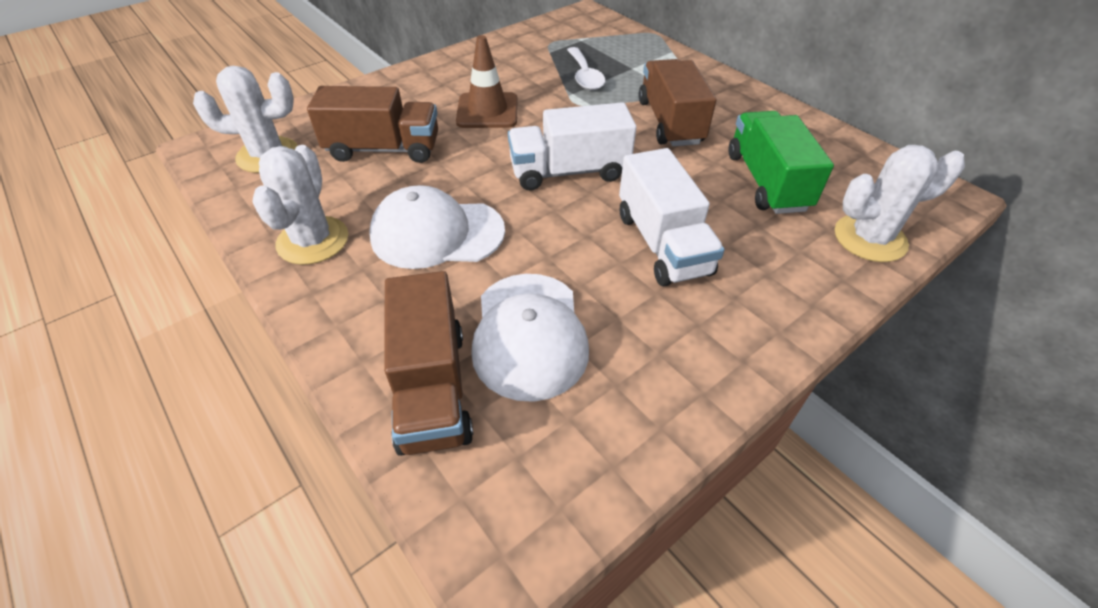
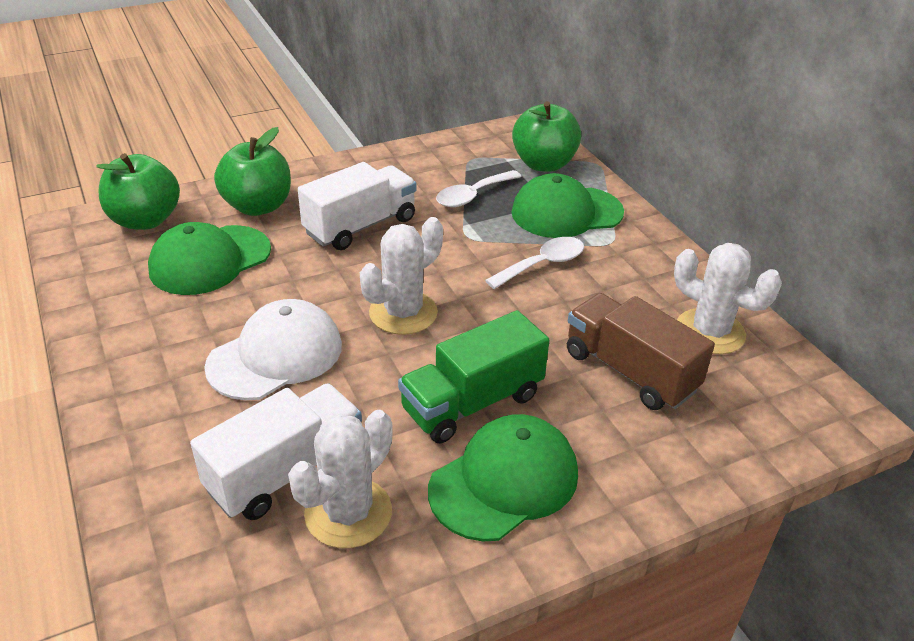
brown traffic cone: [456,35,518,128] = 1 -> none = 0
brown truck: [307,86,438,163] [384,271,473,456] [639,59,717,146] = 3 -> [567,293,715,410] = 1
green apple: none = 0 -> [96,153,180,230] [214,127,291,216] [512,101,581,172] = 3
green cap: none = 0 -> [148,222,271,295] [428,414,578,541] [512,173,624,238] = 3
white cap: [369,185,505,269] [471,274,589,402] = 2 -> [204,299,342,400] = 1
white spoon: [567,47,606,90] = 1 -> [436,170,522,207] [485,237,584,289] = 2

